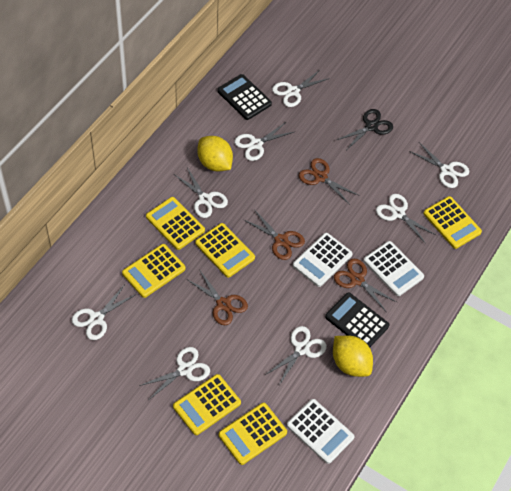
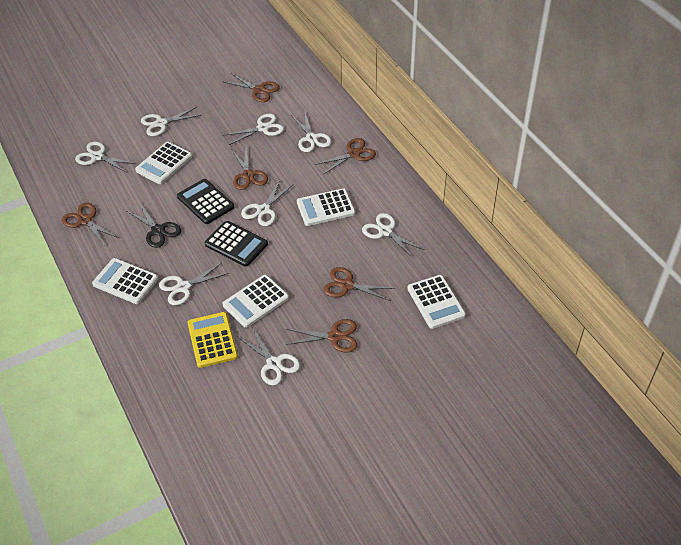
brown scissors: [188,269,248,325] [244,211,305,260] [299,158,358,205] [334,259,397,311] = 4 -> [62,203,119,246] [225,73,280,102] [231,148,268,190] [286,319,357,352] [315,138,376,174] [323,267,395,301] = 6
white calculator: [287,399,355,464] [293,233,353,287] [363,241,424,296] = 3 -> [92,258,159,304] [135,142,192,184] [223,275,289,328] [297,188,355,226] [407,275,466,329] = 5
yellow calculator: [122,244,185,298] [146,197,205,250] [173,374,241,435] [195,223,255,278] [219,403,287,465] [423,196,482,249] = 6 -> [188,312,238,368] = 1
yellow lemon: [197,136,233,171] [333,335,373,377] = 2 -> none = 0

